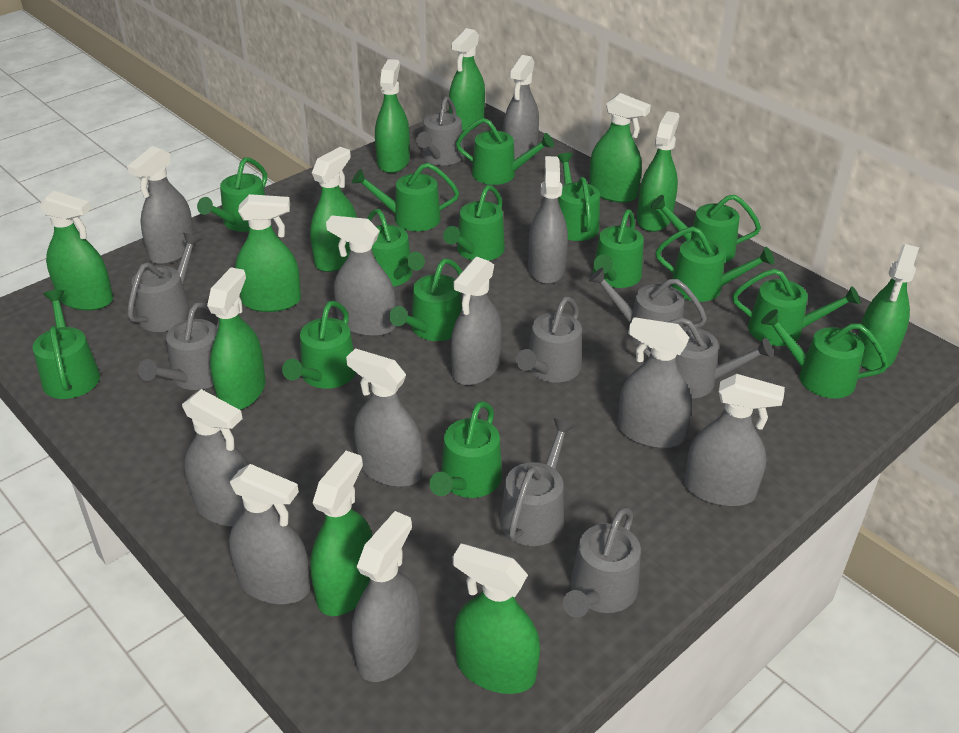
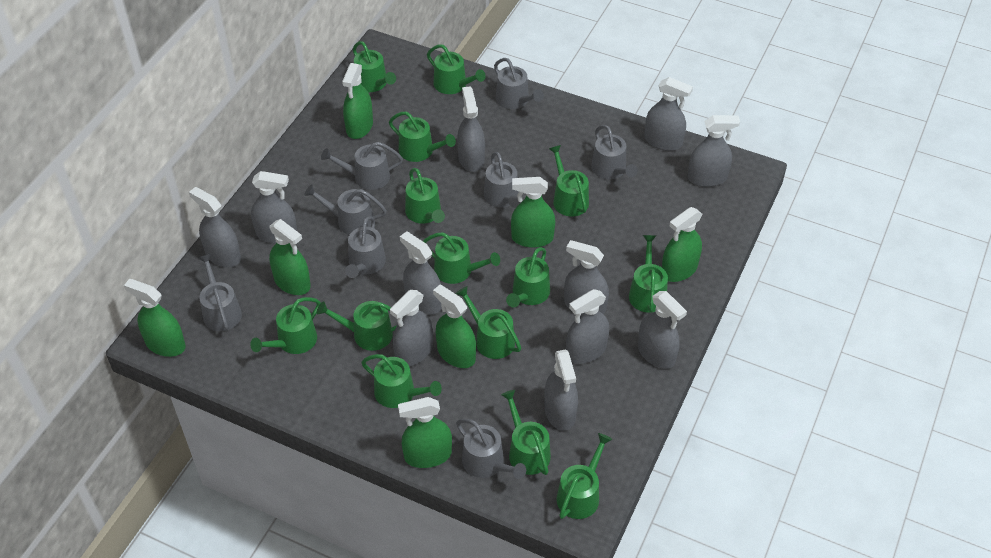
green spray bottle: [39,191,113,311] [207,267,266,410] [235,194,301,312] [310,147,357,272] [310,451,372,616] [375,59,410,173] [449,28,485,132] [453,544,540,694] [589,93,651,203] [637,111,680,232] [858,244,919,371] = 11 -> [124,279,186,357] [269,219,311,295] [342,63,373,139] [398,397,452,468] [433,285,476,368] [511,177,555,248] [662,207,702,282] = 7
green watering can: [33,290,100,399] [197,157,267,232] [282,301,356,389] [352,163,459,231] [367,209,425,287] [389,259,462,341] [429,401,502,498] [443,185,505,261] [456,118,554,185] [556,153,600,241] [593,209,644,288] [651,195,761,263] [656,226,774,302] [732,269,860,346] [761,309,889,399] = 15 -> [250,297,320,354] [317,301,397,351] [353,41,396,92] [361,354,442,408] [389,112,456,162] [405,168,445,224] [423,232,500,284] [427,44,486,94] [456,286,521,359] [501,390,551,475] [506,247,550,307] [549,145,589,216] [556,433,612,519] [629,235,668,313] = 14

